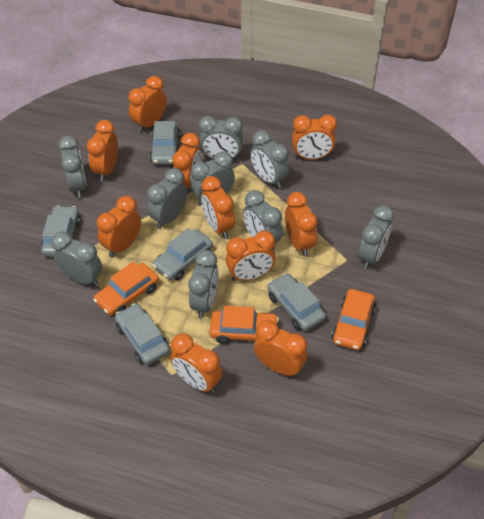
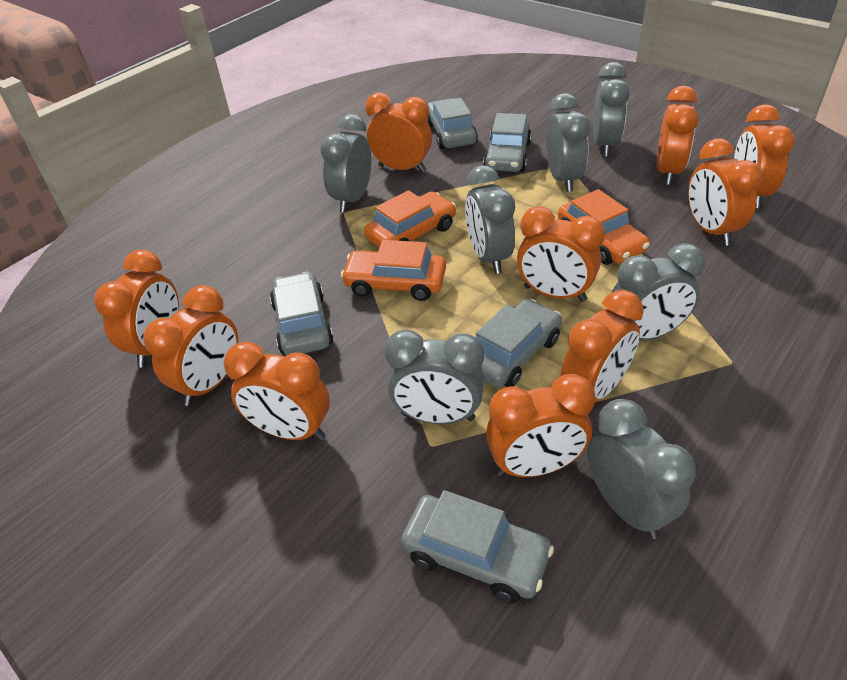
grey clock: [51,232,102,286] [59,136,87,198] [147,168,187,229] [188,250,219,318] [190,151,235,206] [199,116,243,160] [243,190,283,251] [250,130,290,188] [358,205,394,269] = 9 -> [320,114,371,213] [384,330,484,424] [465,165,515,274] [546,93,590,192] [587,399,695,539] [593,62,630,157] [611,243,705,341] = 7

